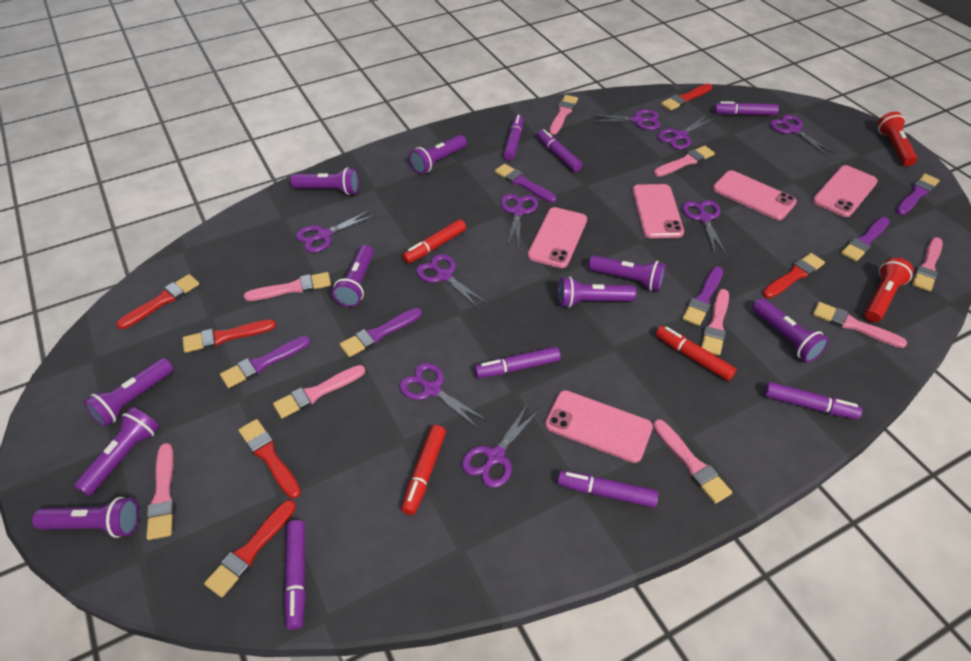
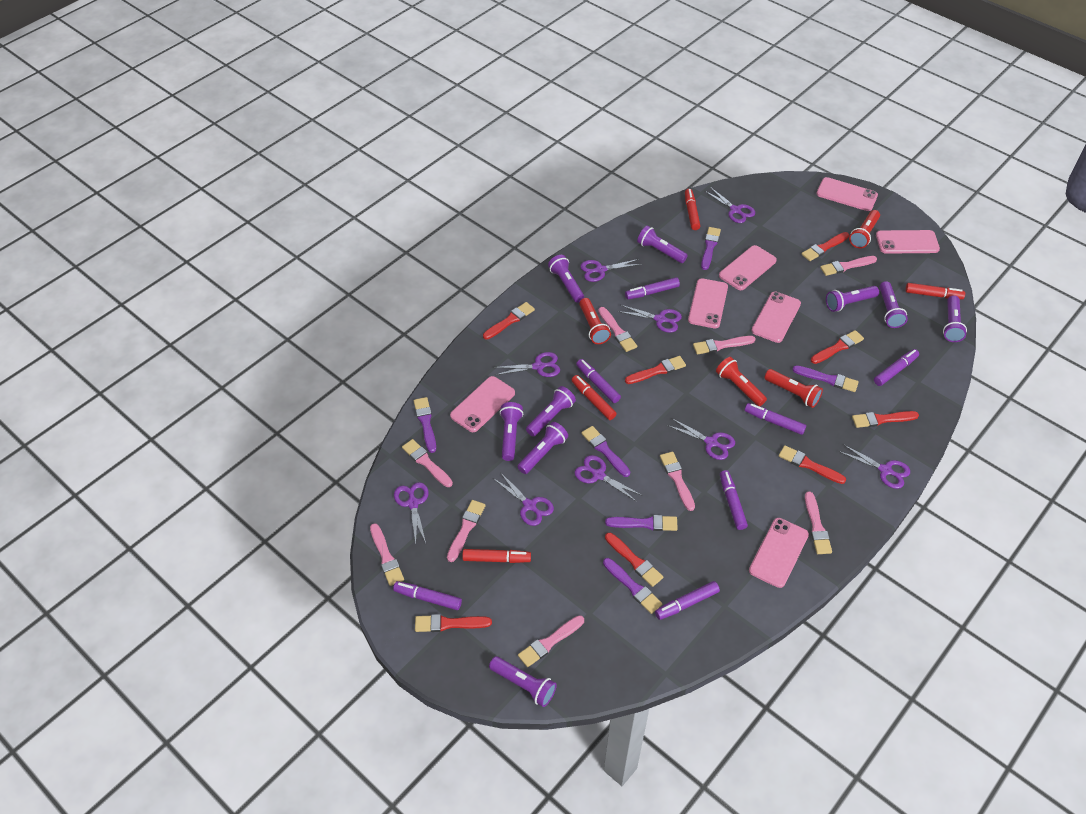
pink phone: [527,207,587,268] [545,390,653,463] [632,184,684,238] [713,170,797,220] [812,165,878,217] = 5 -> [450,376,515,432] [688,278,728,328] [719,245,777,290] [749,518,809,588] [751,291,801,343] [816,177,878,211] [876,230,940,254] = 7
red brush: [116,274,199,329] [183,319,276,353] [204,500,296,597] [238,419,301,498] [661,84,712,111] [762,253,825,298] = 6 -> [415,614,492,632] [483,302,535,339] [605,533,663,587] [625,356,686,384] [779,445,846,484] [802,232,849,261] [811,330,864,364] [852,411,919,428] = 8
red flashlight: [864,257,914,322] [877,112,917,166] = 2 -> [579,298,611,344] [716,357,767,406] [764,369,823,408] [849,210,880,248] = 4
red marker: [401,425,446,515] [402,219,466,264] [656,326,737,381] = 3 -> [462,549,531,563] [572,375,617,420] [685,189,700,230] [905,283,965,299] = 4

